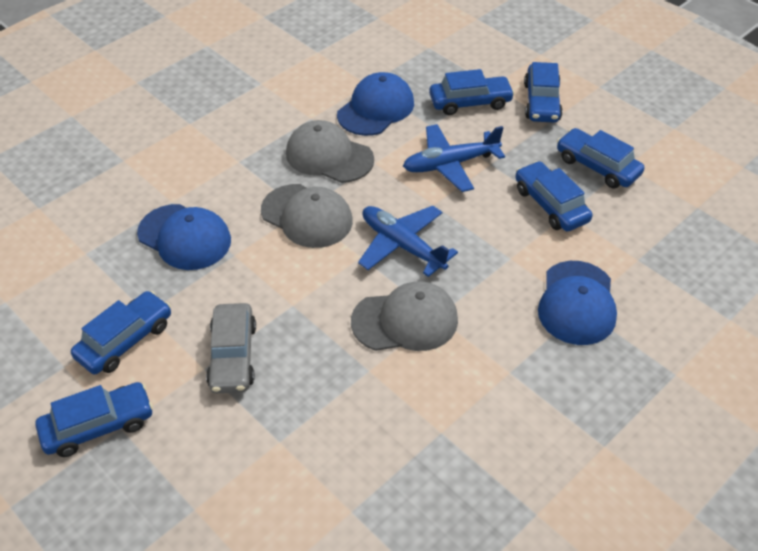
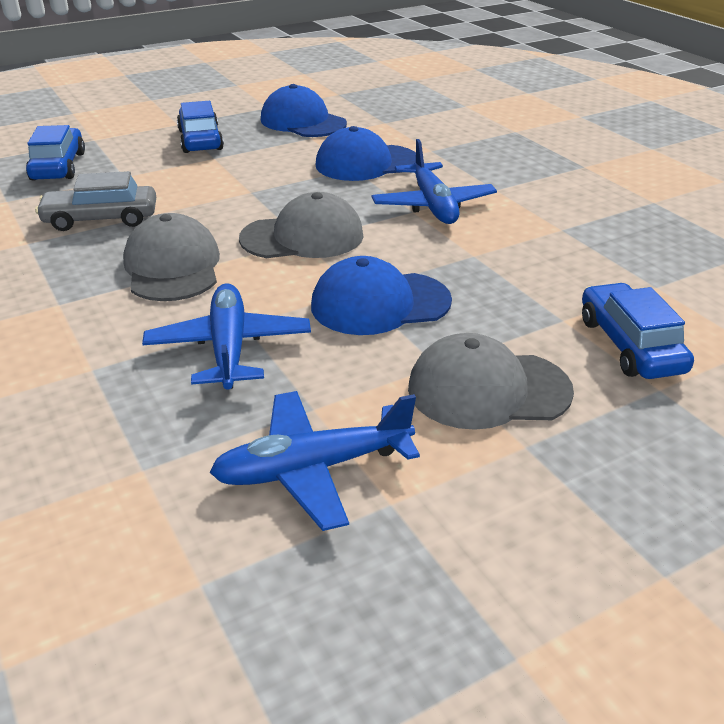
blue car: [35,382,153,457] [71,291,171,374] [429,69,515,115] [515,161,592,232] [524,62,563,123] [557,128,644,188] = 6 -> [26,125,85,181] [177,101,224,153] [582,283,694,379] = 3
blue plane: [358,206,458,277] [403,124,505,192] = 2 -> [142,283,311,390] [209,391,420,531] [372,139,497,224] = 3

